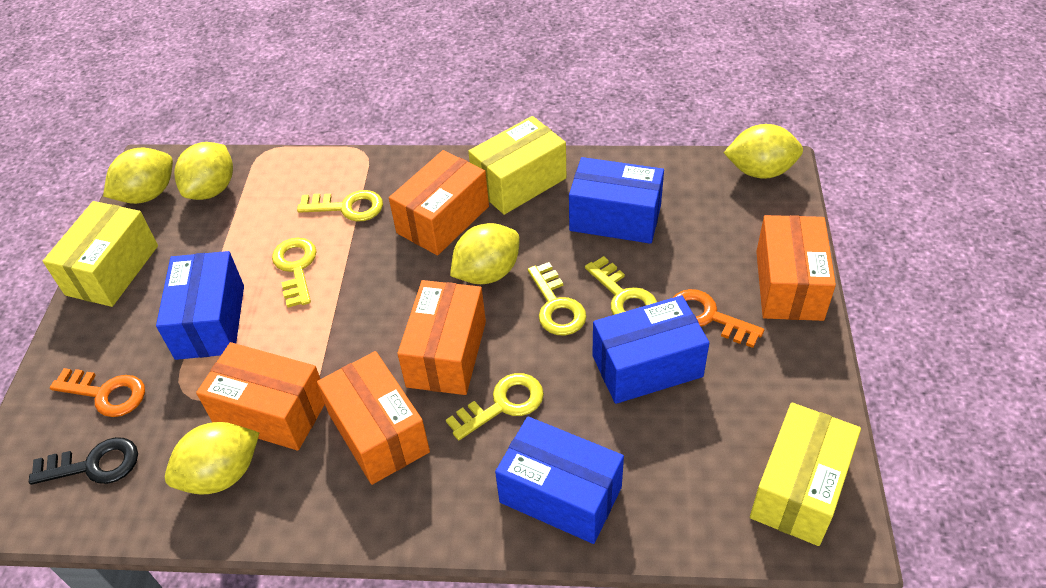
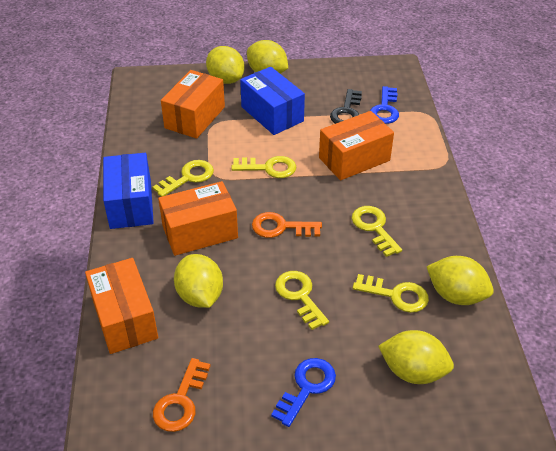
blue box: [156,251,244,360] [495,416,624,544] [569,157,664,244] [592,295,709,404] = 4 -> [103,153,154,229] [240,67,305,135] = 2
blue key: none = 0 -> [271,358,336,427] [370,86,399,124] = 2
orange box: [196,342,325,451] [317,351,430,485] [389,150,489,255] [397,280,486,395] [756,215,836,321] = 5 -> [85,258,158,354] [158,181,238,256] [161,70,225,139] [319,111,394,181] = 4
yellow box: [43,201,158,307] [468,116,566,215] [750,403,861,546] = 3 -> none = 0

